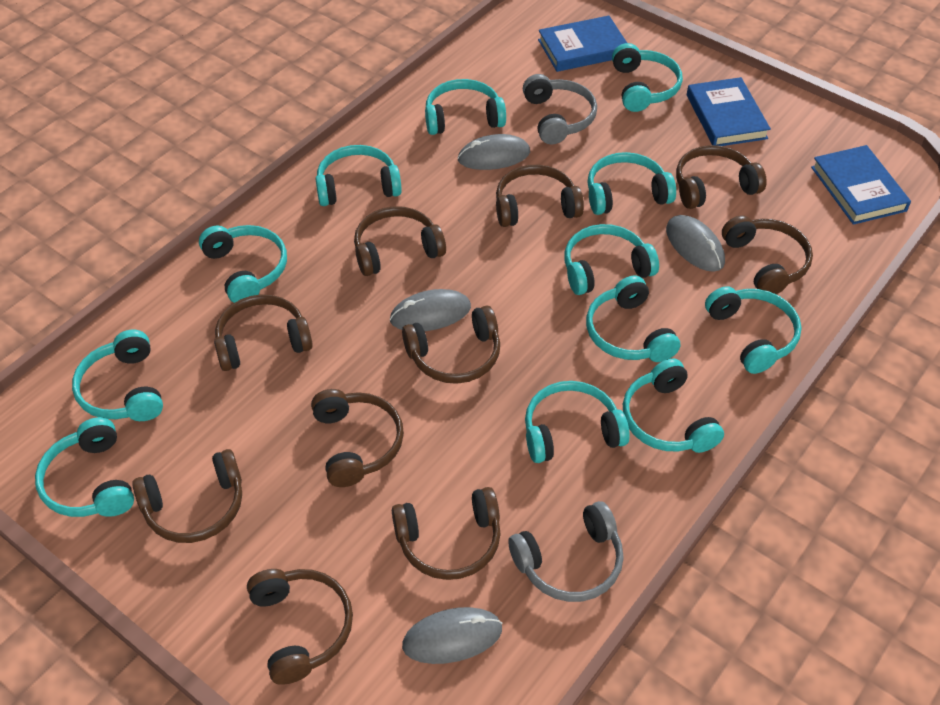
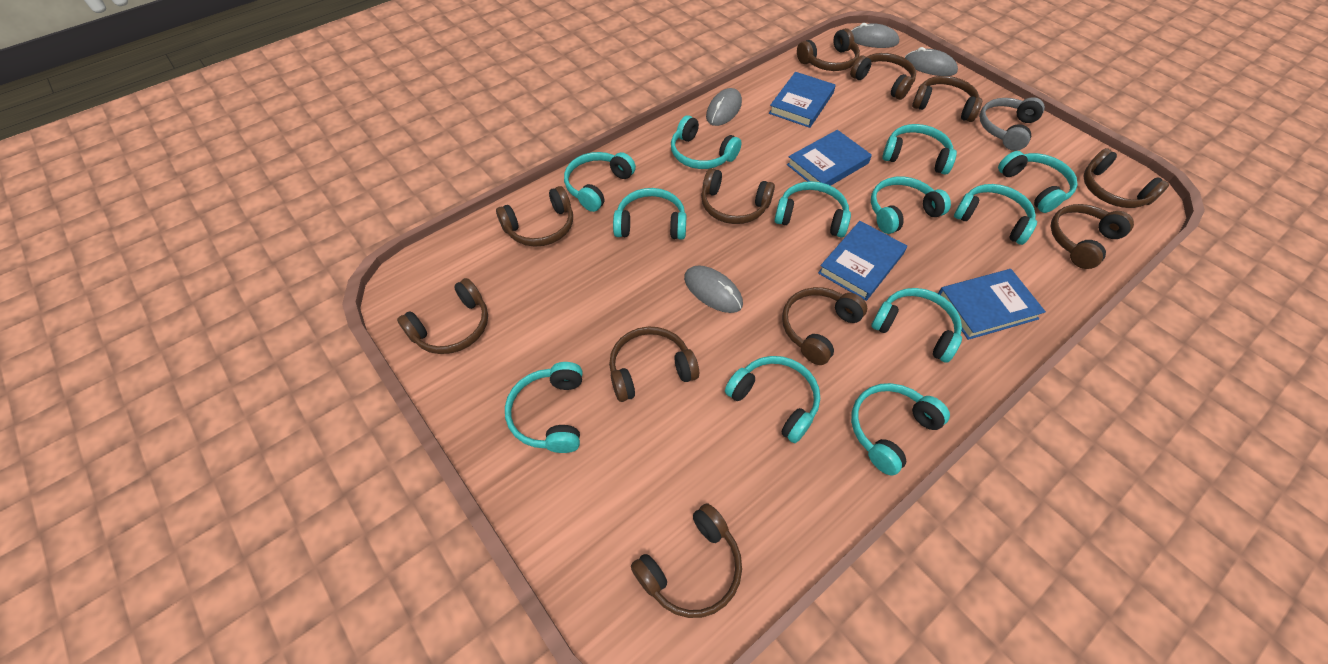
blue book: [538,16,627,72] [687,77,771,146] [811,145,911,225] = 3 -> [769,72,836,128] [787,130,872,192] [818,221,907,301] [938,269,1046,340] = 4
brown headphones: [132,449,242,543] [214,294,313,371] [247,569,353,685] [311,389,404,487] [354,206,446,276] [392,487,501,580] [402,305,500,384] [496,165,584,227] [676,145,767,209] [722,215,813,294] = 10 -> [397,278,488,354] [496,186,573,247] [609,327,699,402] [631,503,742,618] [701,168,775,224] [782,287,867,365] [797,28,860,71] [850,53,916,100] [912,76,982,122] [1051,204,1134,269] [1084,148,1169,208] = 11
grey headphones: [508,501,624,602] [523,74,597,144] = 2 -> [979,97,1045,151] = 1

